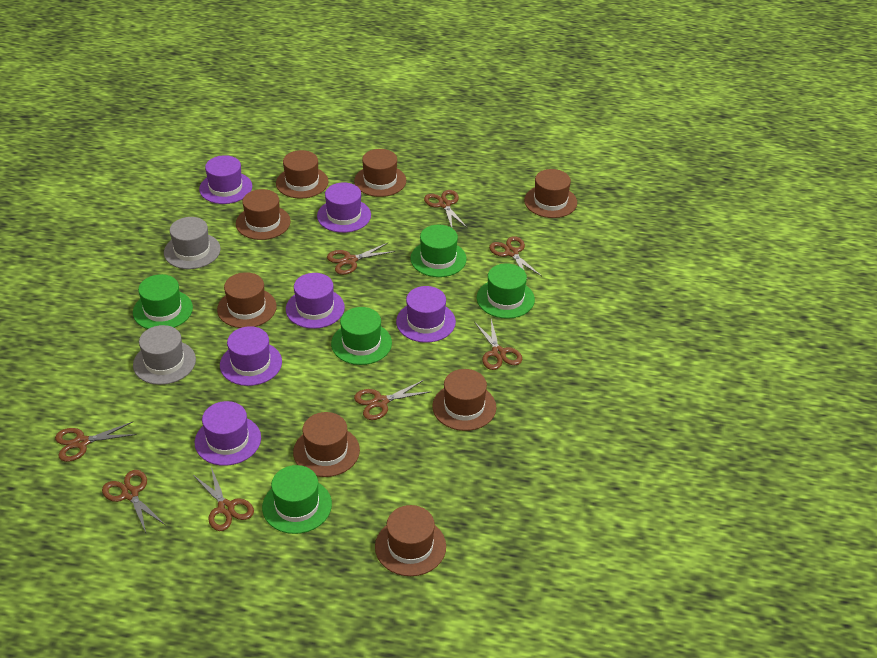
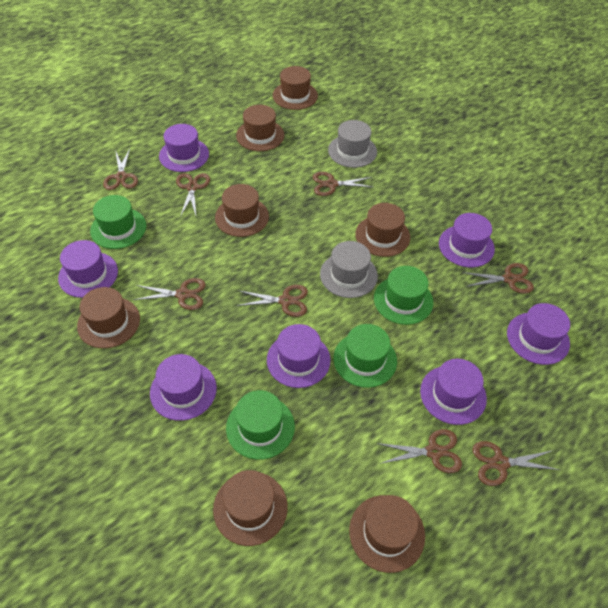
brown hat: [217,272,277,328] [236,189,291,240] [276,150,328,199] [293,412,360,477] [354,149,406,197] [375,505,446,576] [432,369,496,431] [524,169,577,218] = 8 -> [77,287,140,348] [213,470,288,546] [215,184,269,237] [236,105,284,151] [273,66,318,110] [349,495,425,573] [355,203,410,257] = 7
green hat: [133,274,193,329] [262,465,332,534] [331,307,392,365] [410,225,467,277] [477,263,535,319] = 5 -> [90,195,146,249] [226,390,295,460] [333,324,397,388] [374,266,433,325] = 4
purple hat: [195,401,261,466] [199,155,252,204] [220,326,282,386] [286,273,345,329] [317,182,371,233] [396,286,456,343] = 6 -> [58,240,118,298] [150,354,217,421] [159,124,209,172] [267,324,331,388] [420,359,487,425] [439,213,495,268] [507,303,570,365] = 7

